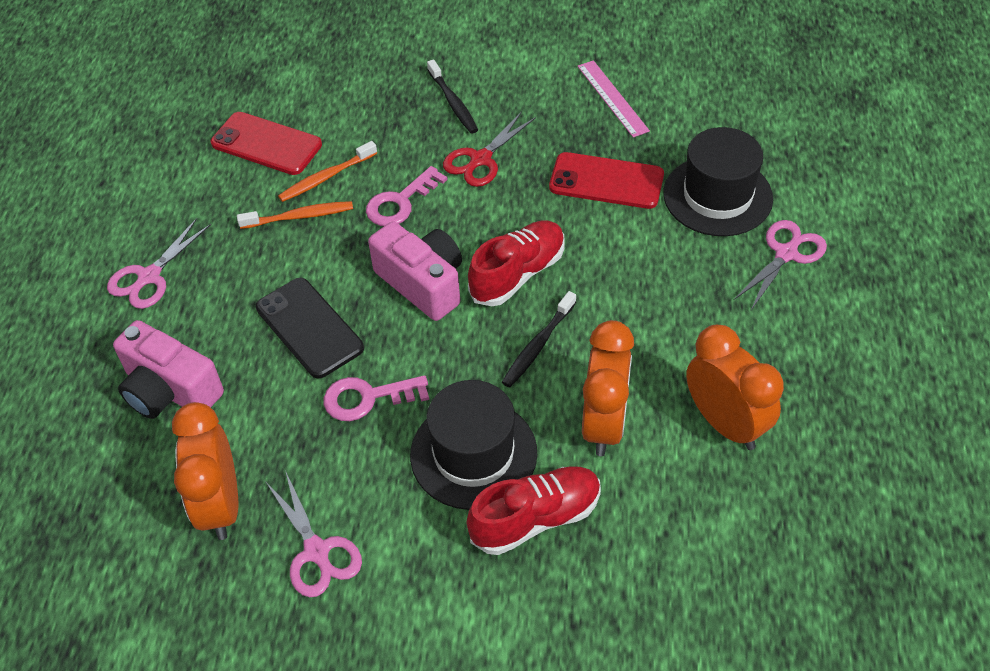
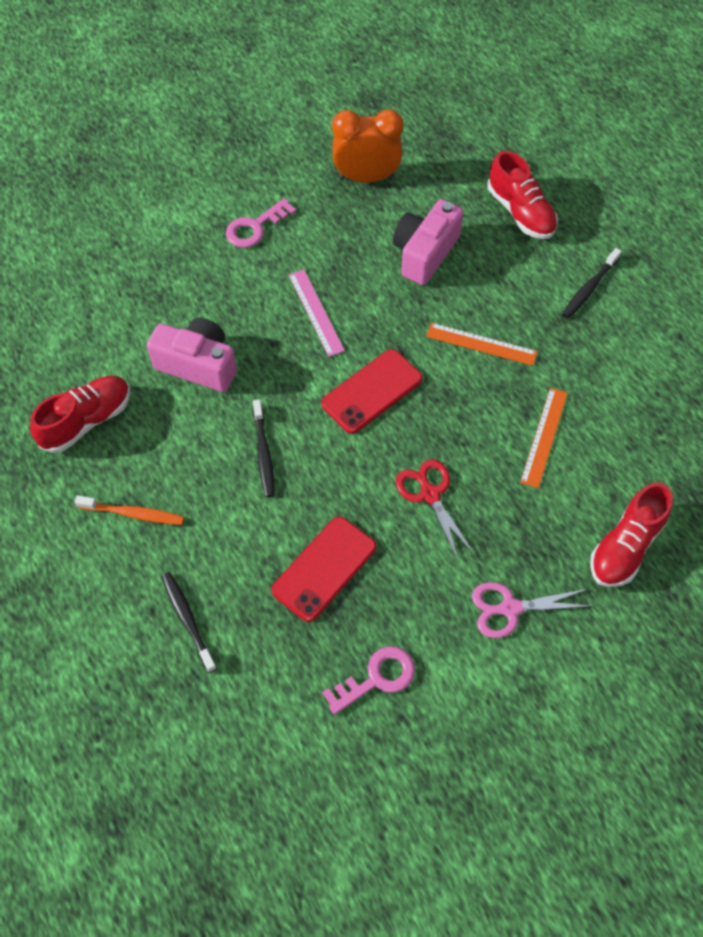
black hat: [410,380,537,510] [663,127,773,236] = 2 -> none = 0
black phone: [256,278,364,379] = 1 -> none = 0
black toothbrush: [427,59,478,134] [502,291,576,387] = 2 -> [162,572,217,673] [253,399,274,497] [562,248,622,319] = 3
orange clock: [172,402,238,540] [582,320,634,456] [686,325,784,450] = 3 -> [332,109,404,183] = 1
orange ruler: none = 0 -> [426,323,538,366] [520,388,568,488] = 2
orange toothbrush: [237,201,353,229] [278,141,377,202] = 2 -> [75,495,184,525] = 1
pink scissors: [107,218,211,309] [265,470,362,597] [734,220,827,310] = 3 -> [472,582,591,638] = 1
red shoe: [467,466,601,555] [468,221,565,306] = 2 -> [30,376,131,453] [487,151,558,239] [590,483,673,587] = 3

